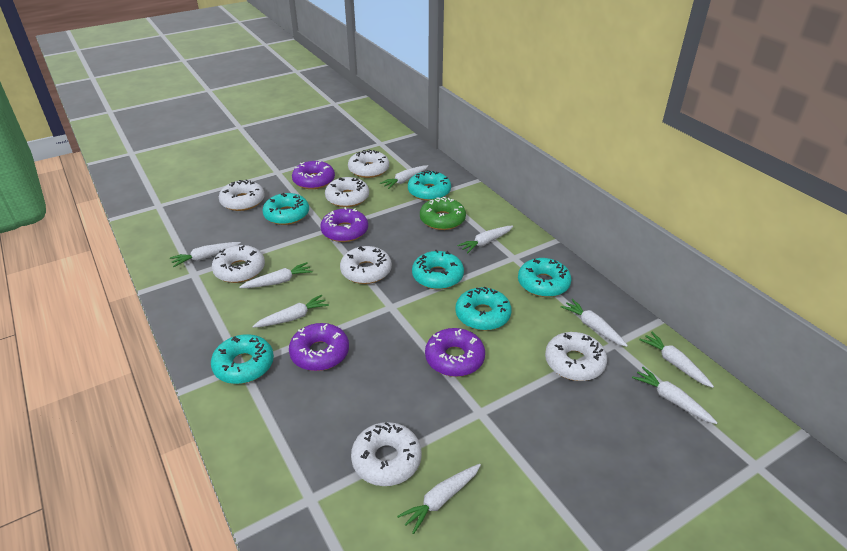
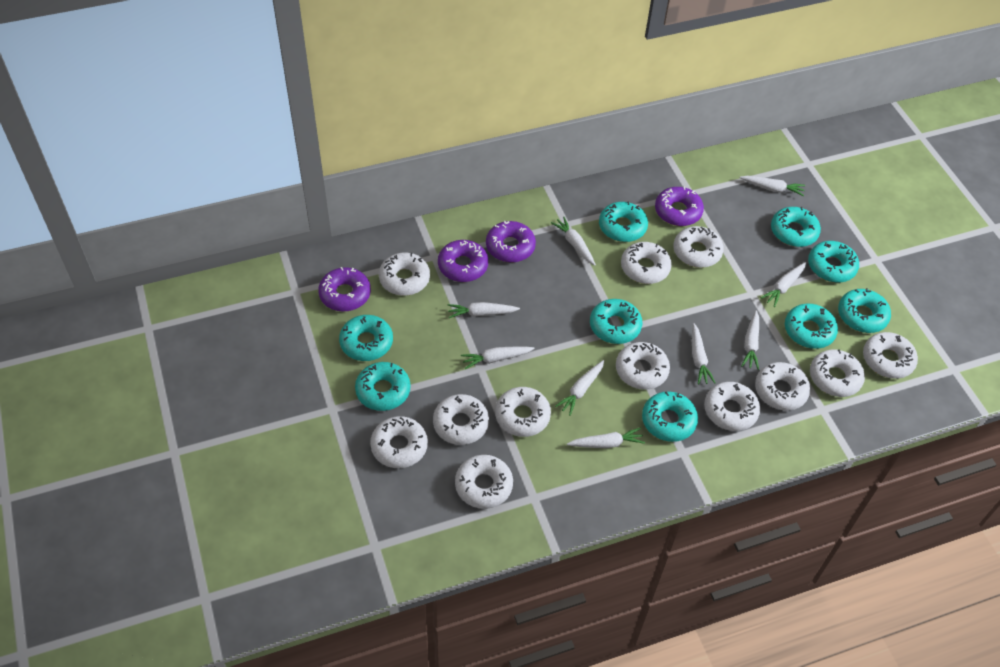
green donut: [420,197,466,230] = 1 -> none = 0
turquoise donut: [211,334,274,384] [263,193,309,225] [408,170,451,201] [412,250,464,290] [455,286,512,331] [518,258,571,297] = 6 -> [339,315,393,361] [355,362,411,411] [590,299,642,344] [599,201,648,242] [642,391,698,442] [771,207,821,247] [785,303,838,349] [808,241,859,283] [838,288,891,333] = 9
white donut: [212,245,265,283] [219,179,265,211] [325,177,369,207] [340,246,392,284] [348,149,389,178] [351,422,422,486] [545,332,607,381] = 7 -> [370,416,428,468] [379,253,430,296] [433,394,489,445] [455,455,513,509] [495,387,551,437] [616,342,670,389] [621,242,672,284] [673,226,724,268] [704,382,760,431] [755,362,811,411] [810,349,865,397] [863,332,918,379] = 12

